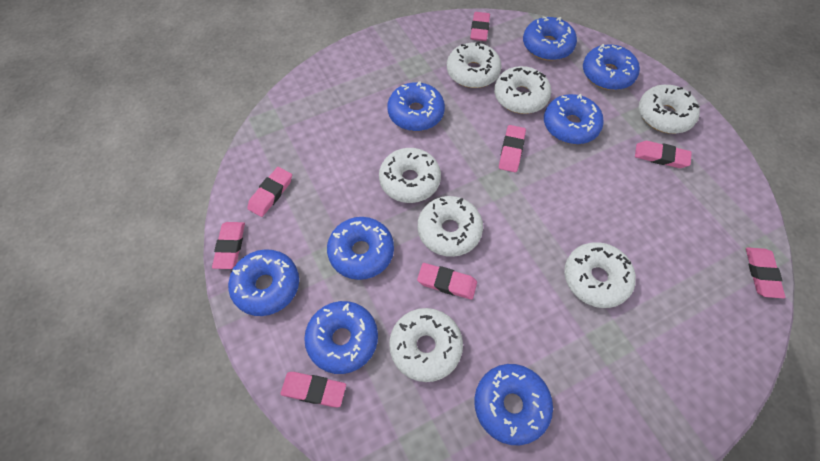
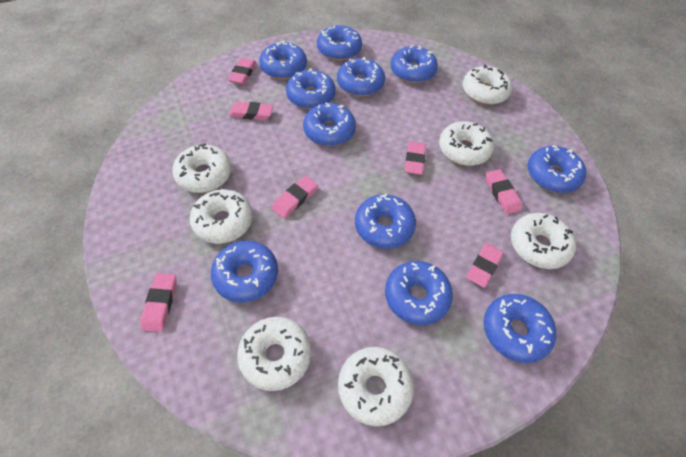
blue donut: [228,249,299,316] [304,301,378,374] [327,217,394,280] [388,81,445,131] [474,364,553,445] [523,16,577,61] [544,94,604,144] [583,44,640,90] = 8 -> [211,241,278,303] [259,41,307,79] [286,68,336,109] [303,102,356,146] [317,25,362,61] [337,57,385,96] [355,194,416,249] [385,261,453,325] [391,45,438,83] [484,294,556,363] [528,145,586,193] = 11
pink eraser: [212,222,245,269] [247,167,292,217] [281,372,346,407] [417,263,477,300] [470,12,490,41] [499,125,526,172] [635,141,692,168] [746,247,786,298] = 8 -> [140,273,177,332] [228,58,256,84] [229,101,273,120] [272,176,318,218] [405,142,426,175] [467,243,503,288] [485,169,522,214] = 7

